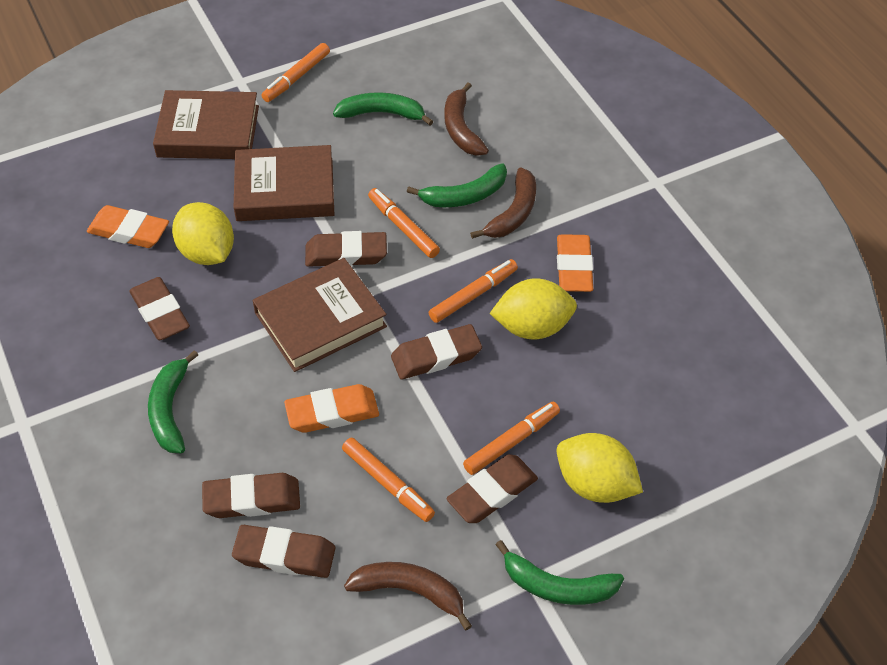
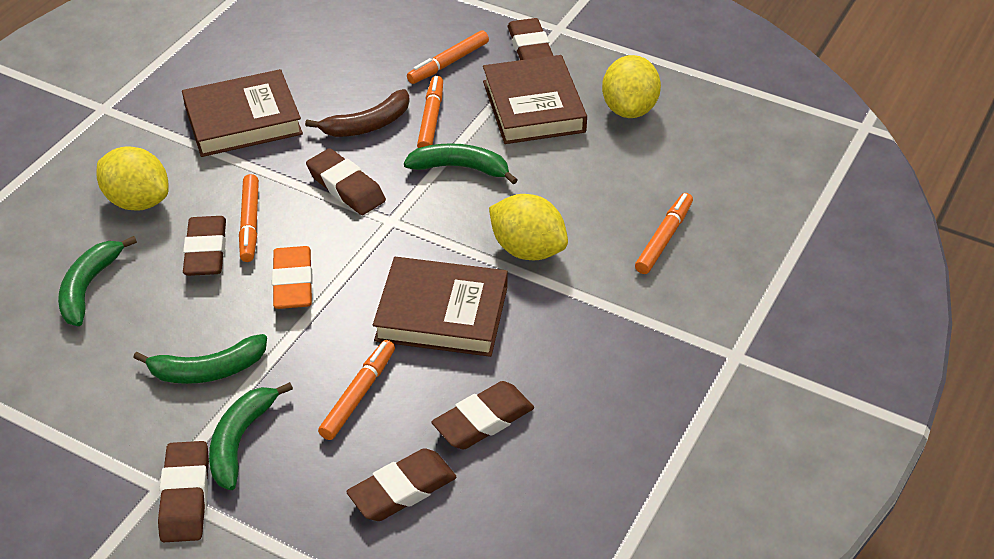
brown banana: [344,562,472,631] [444,82,489,156] [470,167,536,239] = 3 -> [305,89,410,137] = 1
orange eraser: [87,205,169,248] [284,384,379,433] [557,234,593,292] = 3 -> [272,246,313,309] = 1

